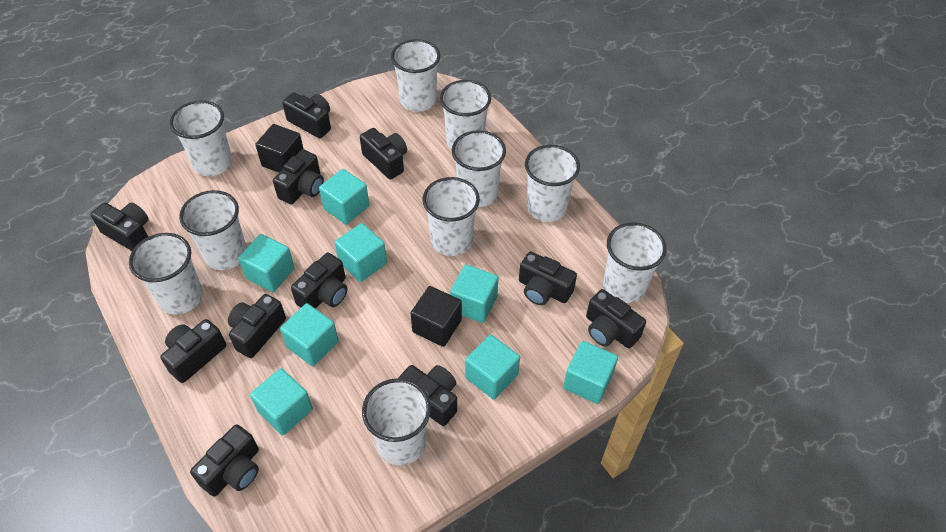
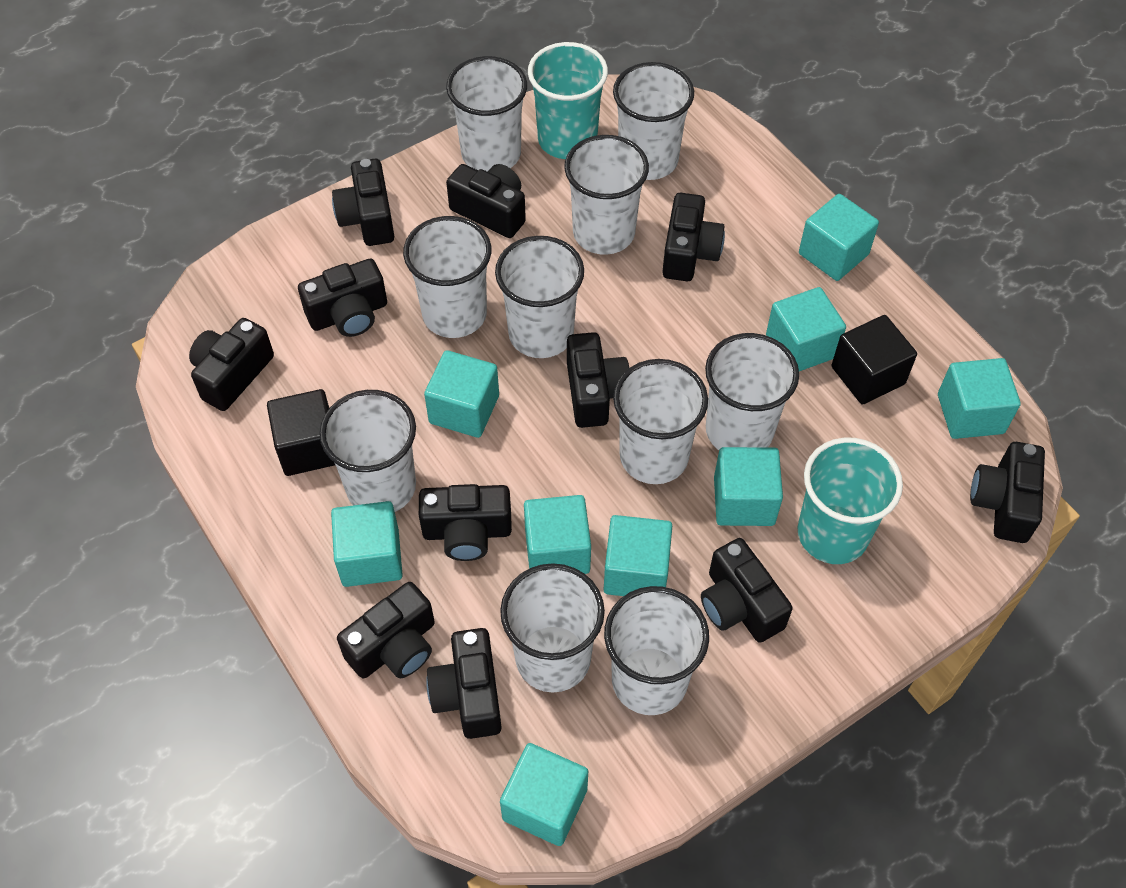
turquoise cube: [238,234,295,292] [250,368,313,435] [280,303,339,366] [319,169,369,225] [335,223,387,282] [450,264,499,323] [465,335,520,400] [563,341,618,404] = 8 -> [331,501,403,587] [424,350,499,438] [500,743,588,846] [524,495,591,574] [604,515,672,596] [714,447,783,526] [766,287,846,371] [799,194,879,281] [938,358,1021,439] = 9
turquoise cup: none = 0 -> [528,42,608,159] [797,437,903,564] = 2

